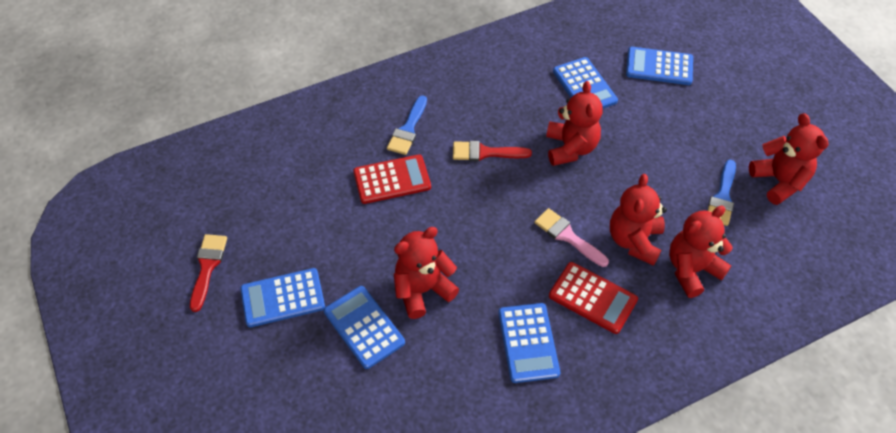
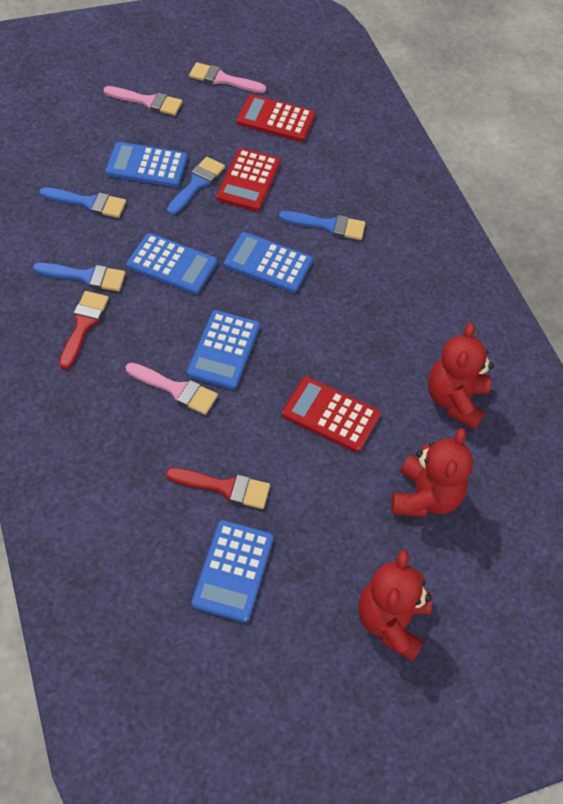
blue brush: [387,95,427,155] [708,160,736,226] = 2 -> [33,263,125,291] [39,187,126,218] [167,157,225,215] [279,211,365,240] = 4
pink brush: [534,208,609,267] = 1 -> [104,86,182,116] [126,363,218,415] [189,62,266,93] = 3
red calculator: [353,154,431,204] [549,262,638,334] = 2 -> [216,148,280,211] [237,95,315,142] [282,377,380,452] = 3
red teddy bear: [394,227,459,319] [546,81,603,166] [610,174,667,266] [669,205,733,298] [749,113,828,205] = 5 -> [358,550,432,661] [391,428,473,517] [428,323,494,429] = 3

